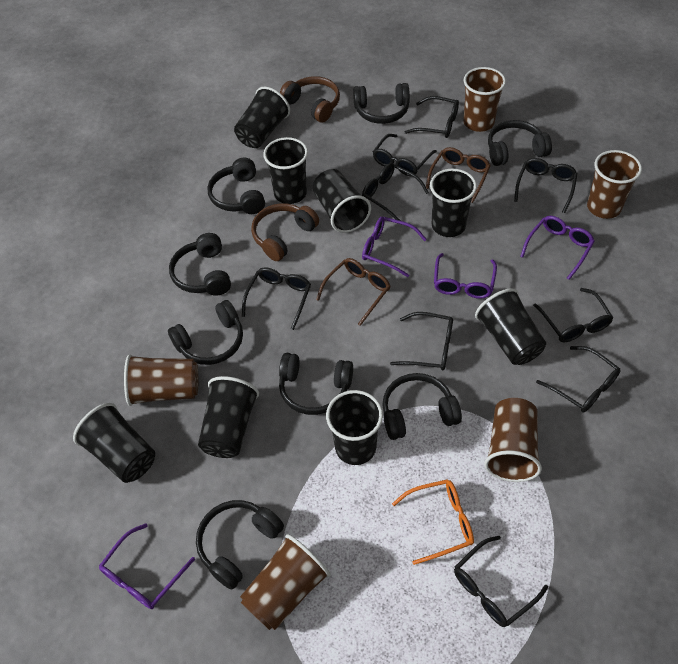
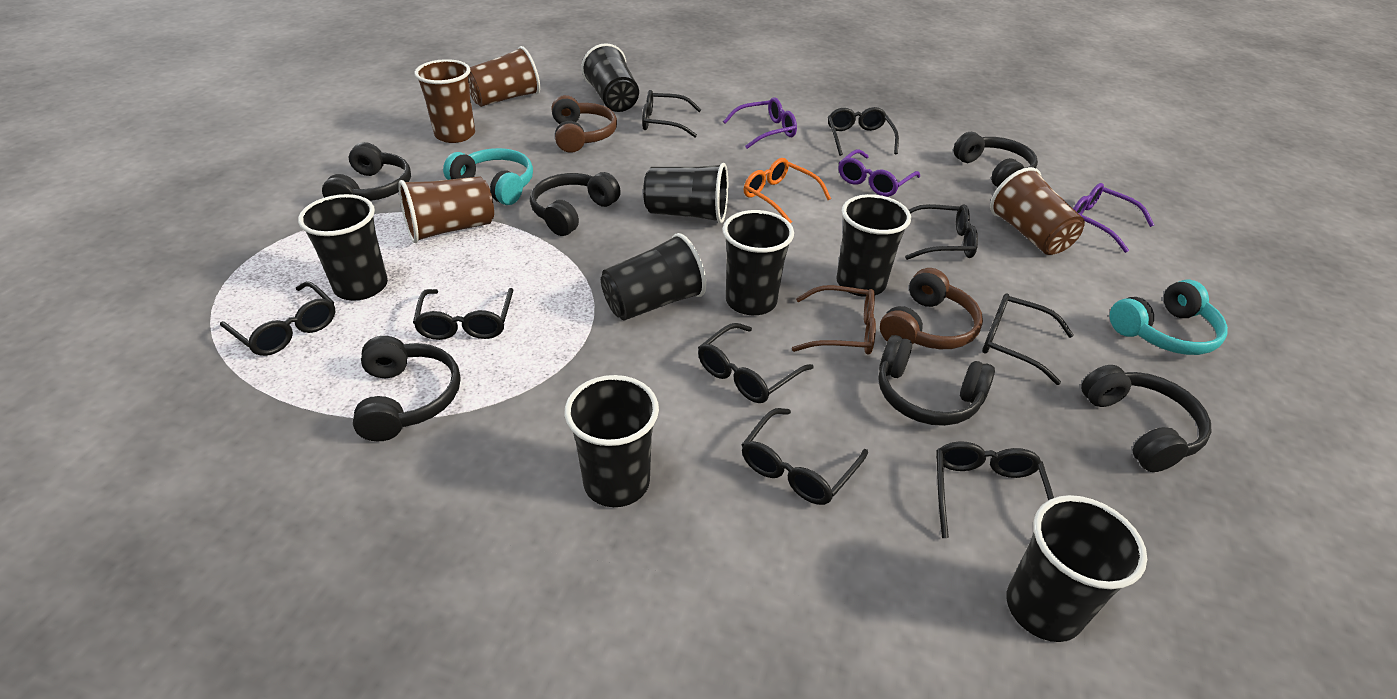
black headphones: [168,300,243,365] [169,233,231,296] [196,500,284,590] [208,158,265,214] [279,353,353,415] [353,83,410,124] [382,373,462,440] [488,120,552,166] = 8 -> [322,142,411,201] [353,336,460,441] [530,172,621,236] [878,335,995,426] [953,132,1038,187] [1081,365,1212,472] = 6
brown cup: [124,355,198,406] [240,534,331,630] [463,67,506,132] [484,398,542,482] [587,150,642,219] = 5 -> [398,176,494,243] [415,59,475,143] [469,46,540,107] [990,167,1085,255] = 4
brown glasses: [316,258,391,326] [426,147,491,203] = 2 -> [792,285,876,355] = 1
purple glasses: [99,524,195,609] [362,216,427,277] [434,253,497,299] [520,216,595,280] = 4 -> [723,97,797,149] [839,149,920,197] [1073,183,1154,253] = 3
turquoise headphones: none = 0 -> [443,148,533,205] [1110,279,1228,355] = 2

